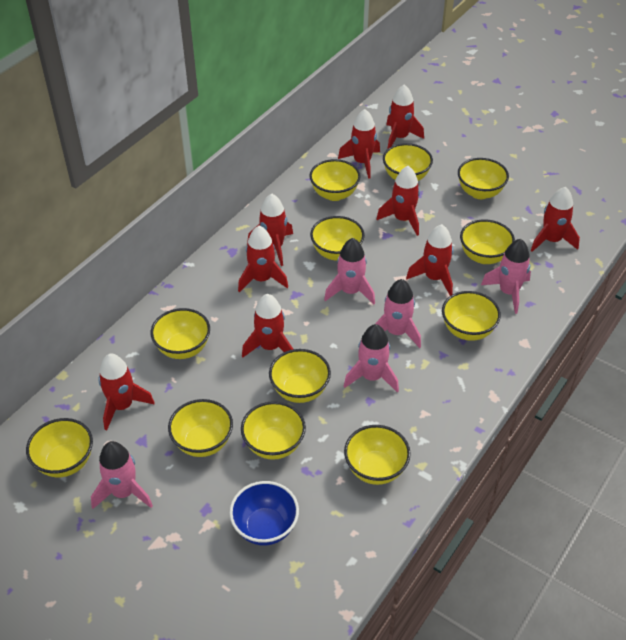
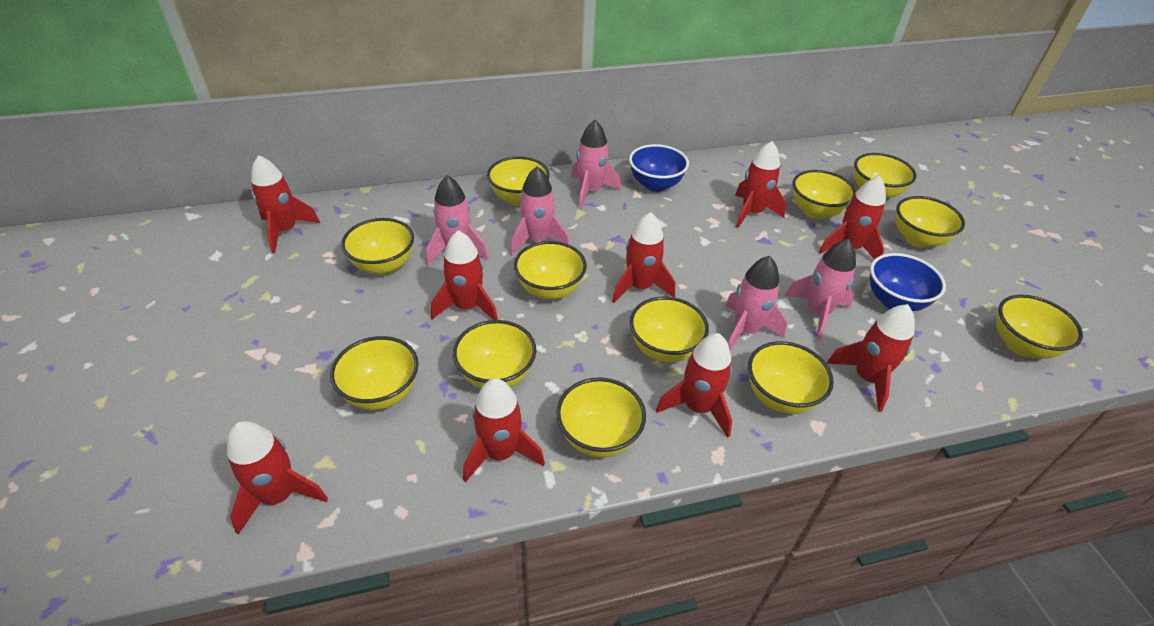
blue bowl: [229,481,299,545] = 1 -> [629,144,689,192] [870,253,946,311] = 2

